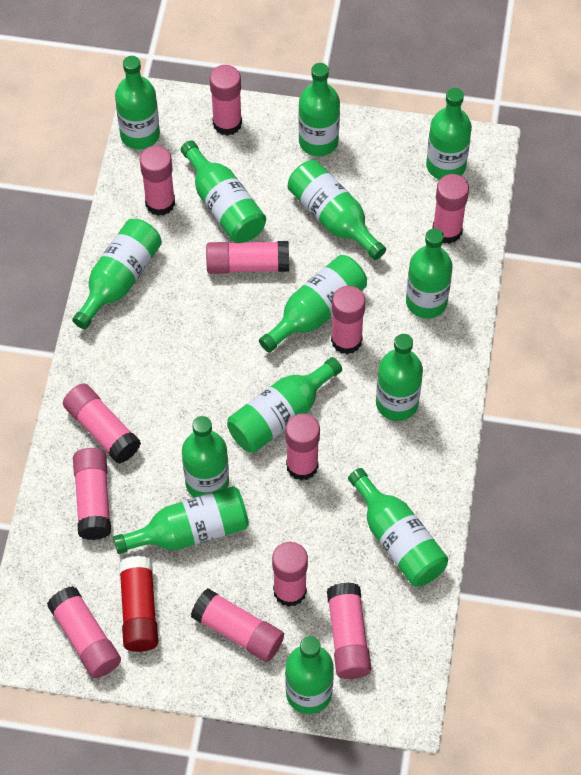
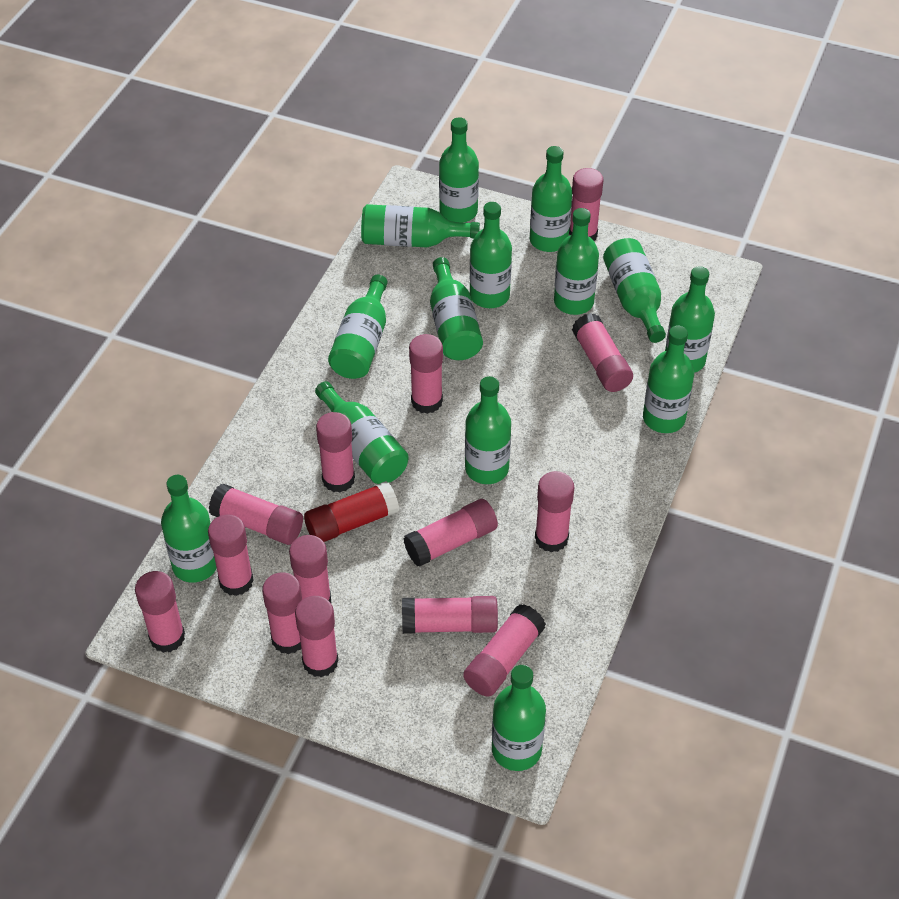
pink glue stick: [47,586,121,678] [63,383,141,464] [73,448,111,540] [140,146,175,216] [191,588,284,662] [206,241,289,274] [210,65,242,136] [272,542,308,607] [286,413,320,480] [327,583,371,679] [331,286,365,354] [432,174,469,244] = 12 -> [135,571,185,653] [208,514,254,596] [209,484,303,545] [262,572,302,654] [289,535,332,603] [295,596,338,677] [316,412,355,493] [402,596,498,634] [403,499,498,567] [409,334,443,414] [463,604,546,697] [535,471,574,552] [569,168,604,241] [572,313,633,392] = 14

